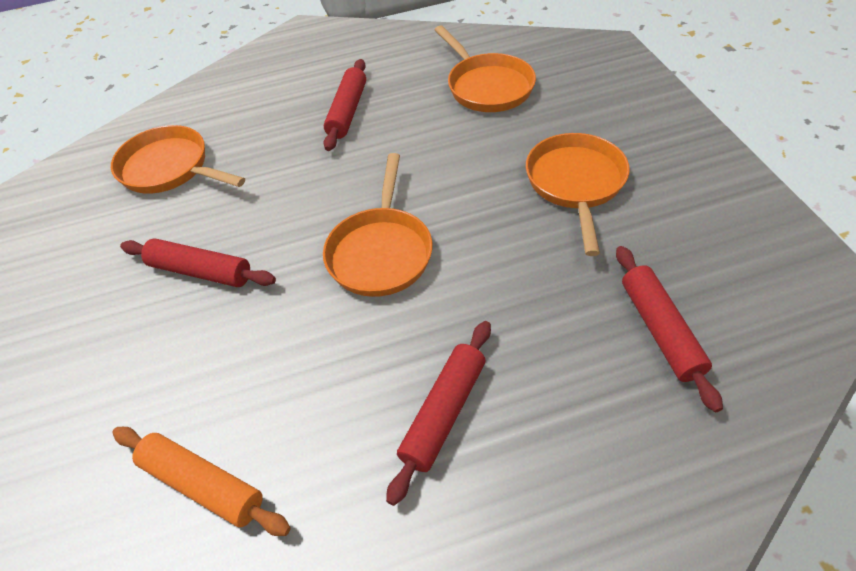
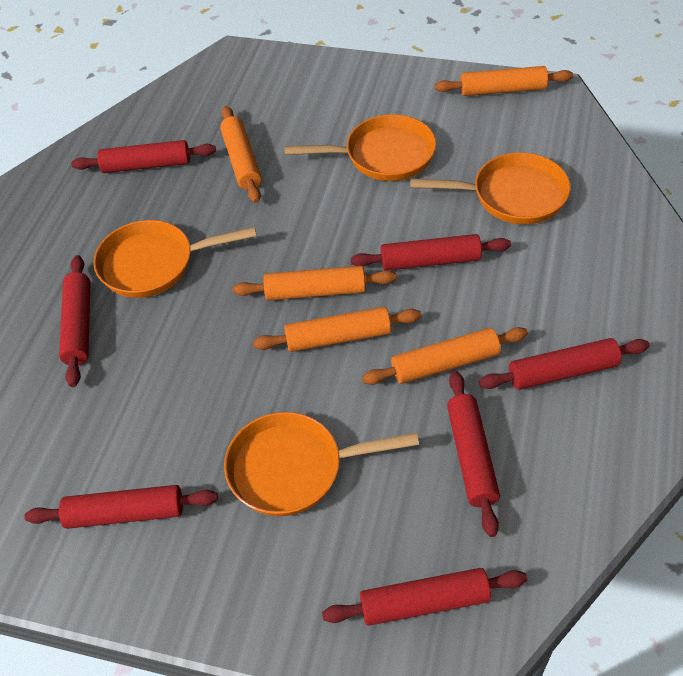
orange rolling pin: [113,427,291,536] = 1 -> [220,106,262,203] [233,266,396,301] [253,307,421,352] [362,327,528,385] [435,66,573,96] = 5
red rolling pin: [120,238,276,287] [323,59,366,151] [386,321,491,506] [616,246,723,412] = 4 -> [24,485,218,529] [59,255,91,387] [71,140,216,173] [322,568,527,626] [351,234,511,270] [447,371,500,537] [479,338,650,390] = 7

